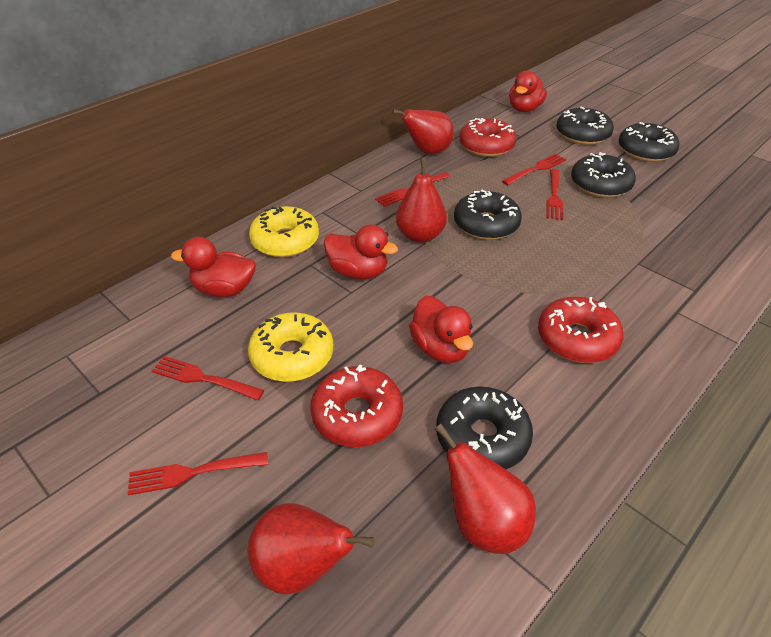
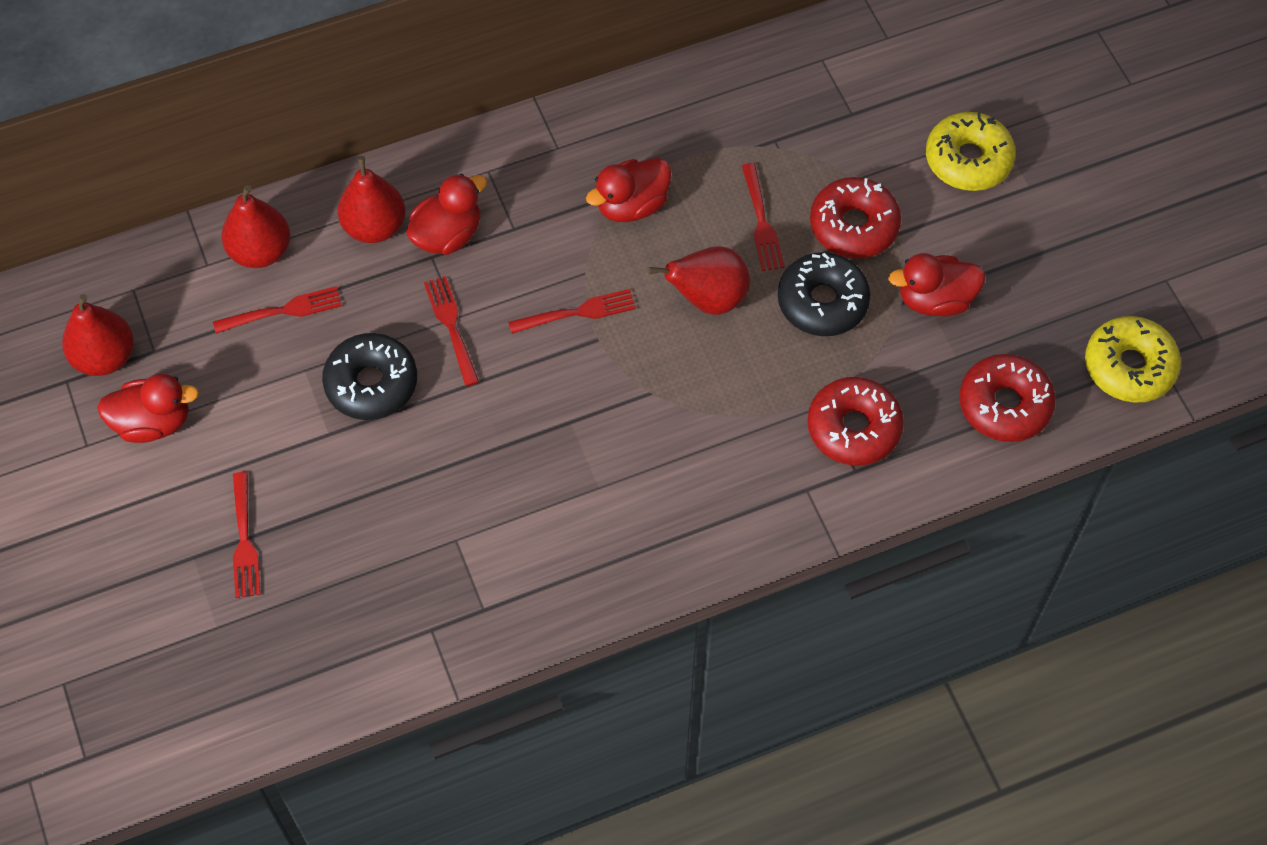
black donut: [436,386,533,469] [454,190,522,240] [557,107,614,145] [571,152,636,198] [619,122,680,162] = 5 -> [322,333,417,420] [778,252,871,336] = 2

